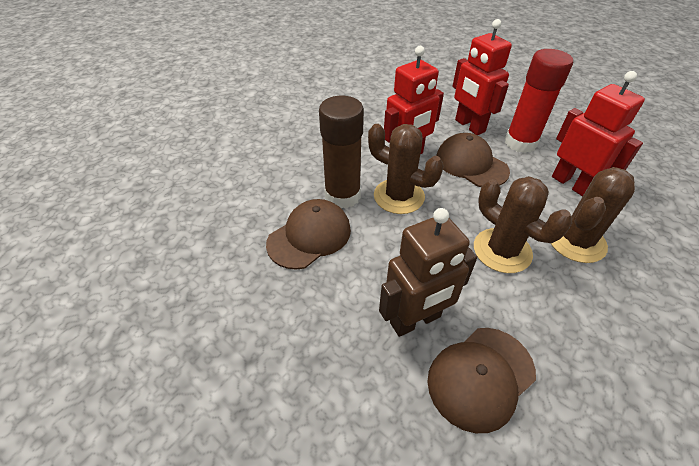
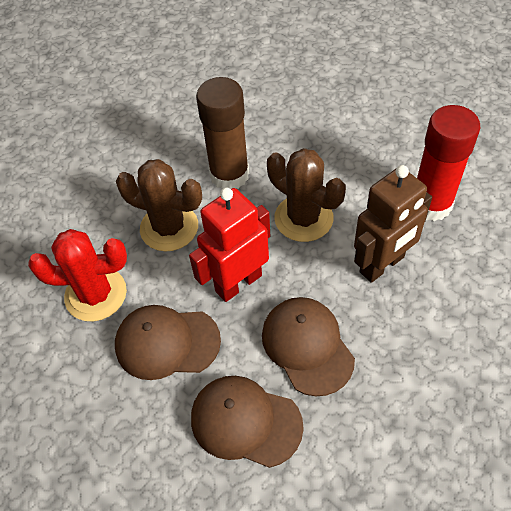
brown cactus: [368,124,444,214] [474,176,572,273] [551,167,635,263] = 3 -> [116,159,202,252] [267,148,346,242] = 2
red cactus: none = 0 -> [28,229,127,322] = 1
red robot: [384,46,444,154] [452,19,512,135] [552,71,645,197] = 3 -> [189,188,270,302] = 1

